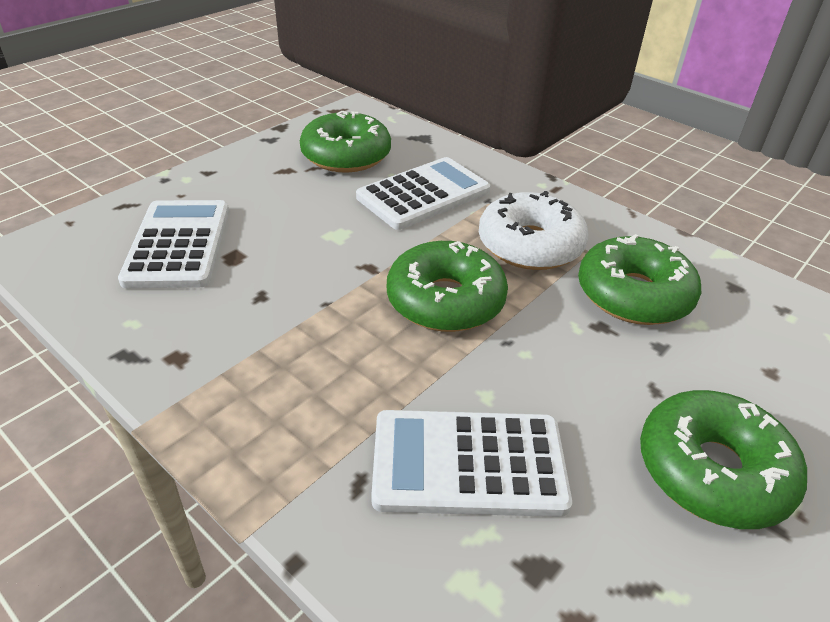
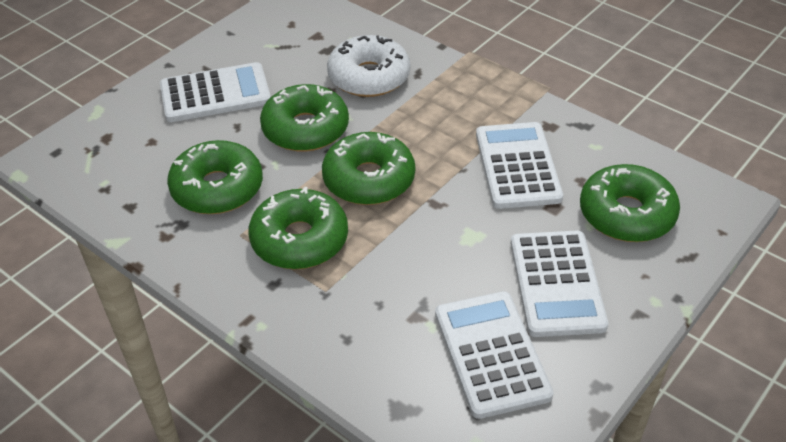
green donut: [300,111,391,172] [387,241,508,332] [578,234,701,325] [640,390,807,529] = 4 -> [167,140,263,214] [248,187,348,269] [260,84,349,152] [322,132,415,205] [580,164,680,242] = 5
white calculator: [118,200,229,288] [356,157,490,230] [371,410,572,517] = 3 -> [160,62,271,122] [435,291,554,419] [476,122,563,209] [511,231,608,337] = 4

